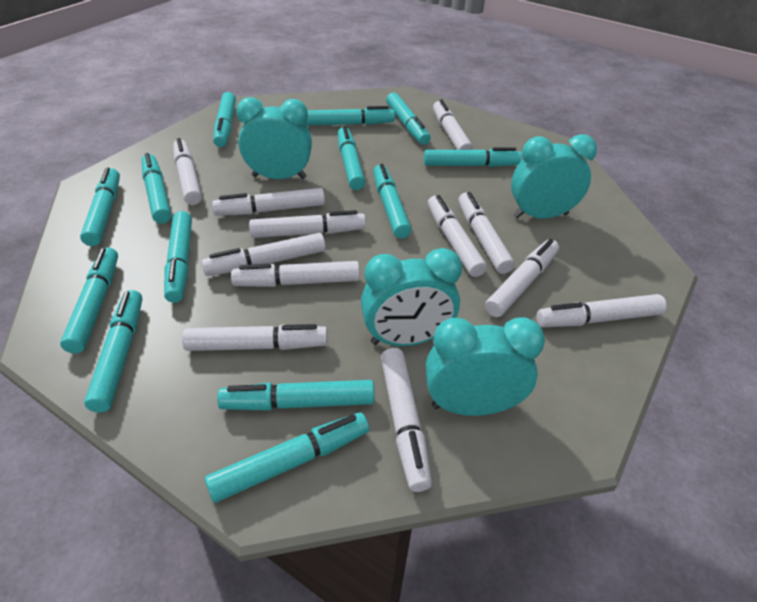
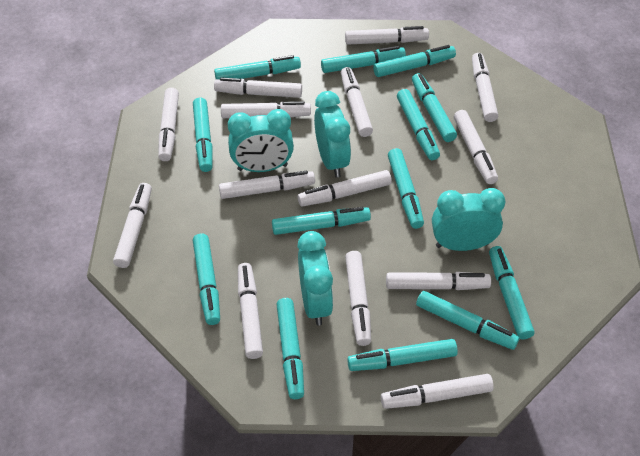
white marker: [173,138,202,205] [182,324,327,351] [202,233,325,276] [212,188,325,216] [231,261,360,287] [249,210,366,238] [381,348,432,492] [428,195,487,277] [433,99,473,150] [458,192,515,274] [485,239,559,317] [537,294,667,327] = 12 -> [113,183,152,268] [158,88,179,161] [214,77,302,98] [219,171,315,199] [221,101,311,118] [238,263,263,359] [297,170,392,207] [341,67,373,137] [345,26,429,45] [345,251,371,346] [381,374,494,409] [386,272,491,290] [454,110,498,184] [472,53,498,122] = 14

